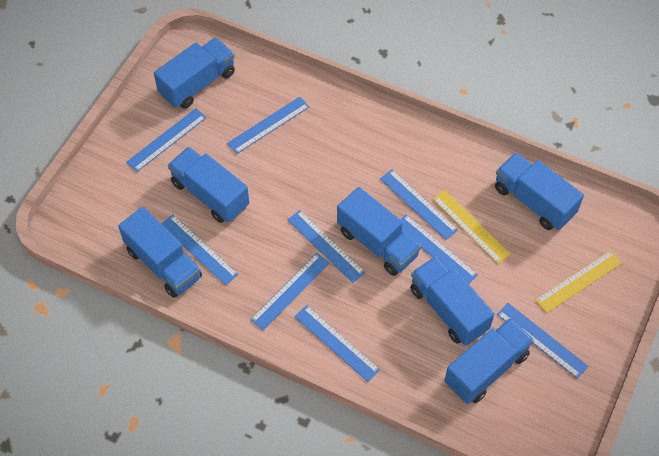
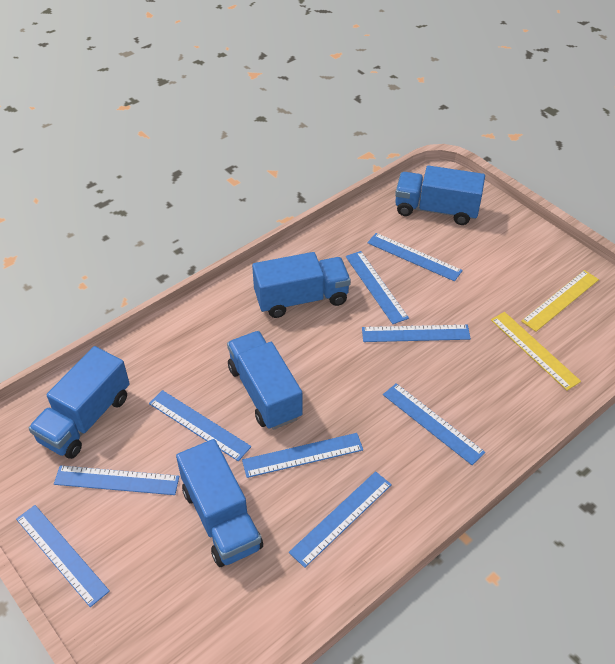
blue truck: [118,207,202,298] [154,38,235,109] [168,147,249,223] [337,187,422,276] [410,256,494,346] [445,318,534,404] [495,153,584,230] = 7 -> [29,346,130,459] [176,439,263,567] [227,331,303,430] [252,252,351,318] [395,166,485,225] = 5

